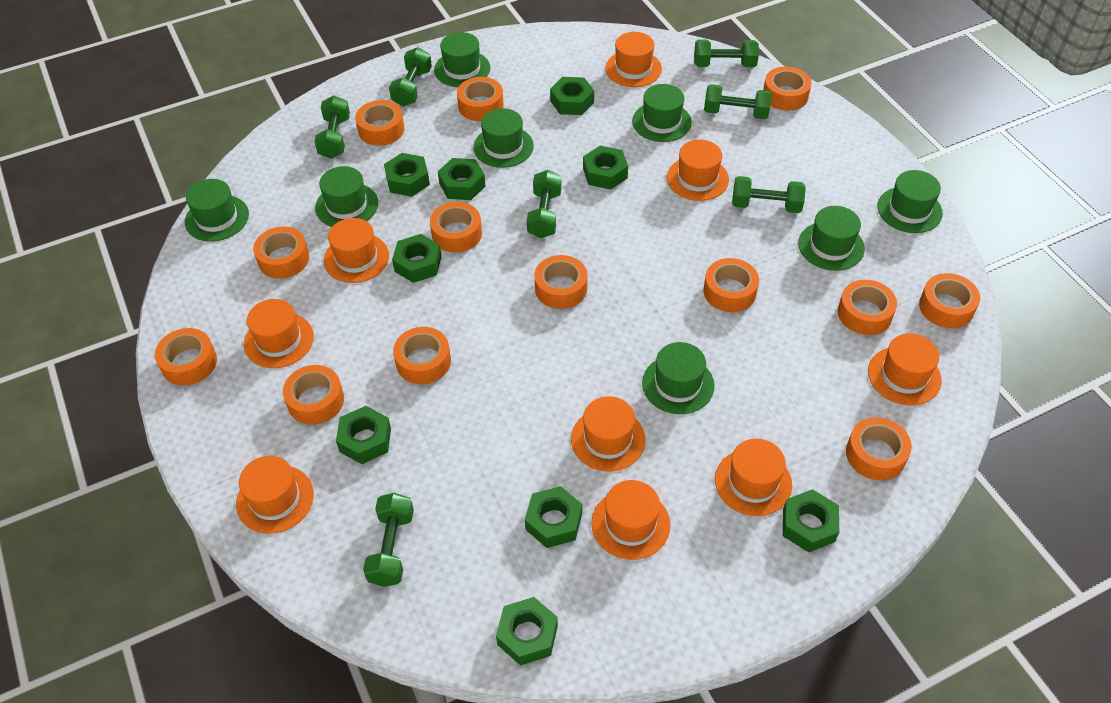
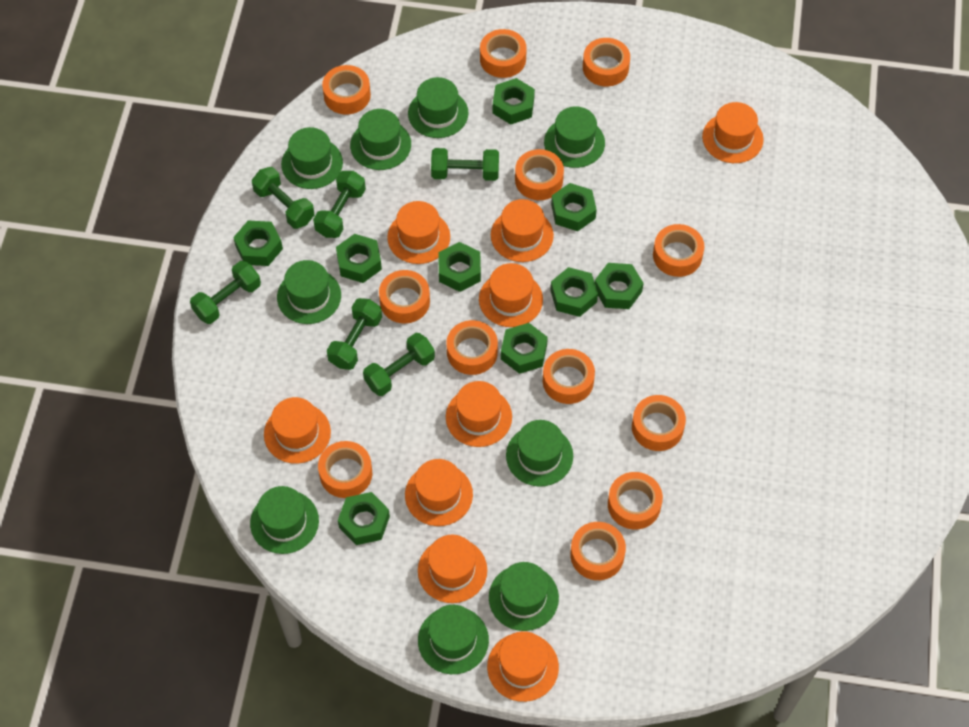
green dumbbell: [314,95,350,159] [363,493,414,587] [389,47,432,106] [527,170,562,238] [694,40,759,67] [704,84,772,119] [732,176,806,213] = 7 -> [190,261,261,324] [252,167,315,229] [313,171,366,238] [327,298,382,370] [363,333,435,396] [431,148,499,181] = 6
green hat: [185,179,249,242] [315,166,378,227] [434,32,490,87] [473,108,534,168] [632,84,692,142] [642,342,715,414] [798,206,865,271] [877,170,943,233] = 8 -> [250,486,319,554] [277,260,341,324] [281,127,343,189] [350,109,411,170] [408,77,468,138] [418,605,489,674] [489,562,559,631] [506,420,573,487] [544,106,605,168] = 9
orange tape: [155,328,217,385] [253,227,309,279] [283,365,344,425] [355,100,405,146] [393,327,451,384] [430,202,482,253] [457,77,504,121] [534,255,588,309] [704,258,759,312] [763,66,812,111] [838,280,897,335] [846,417,912,480] [919,273,980,328] = 13 -> [318,441,372,498] [322,65,371,115] [379,270,430,324] [447,320,498,375] [480,29,527,78] [515,149,564,200] [543,349,595,404] [570,522,626,580] [583,38,630,87] [608,472,663,530] [632,395,686,451] [653,224,704,277] = 12

